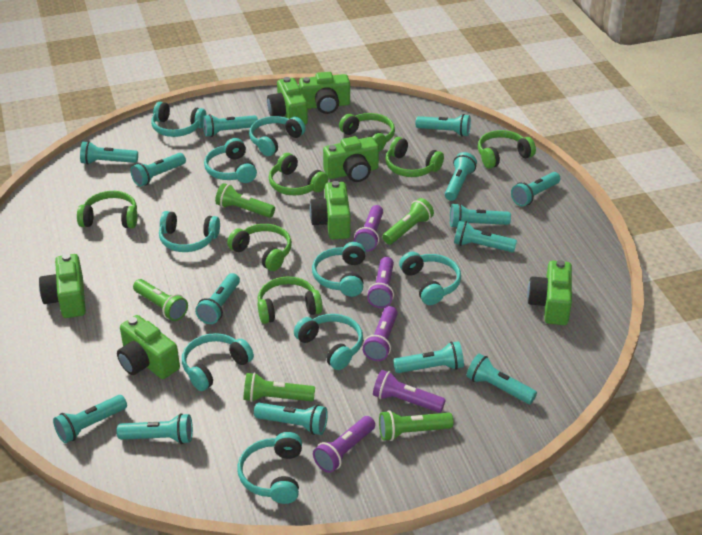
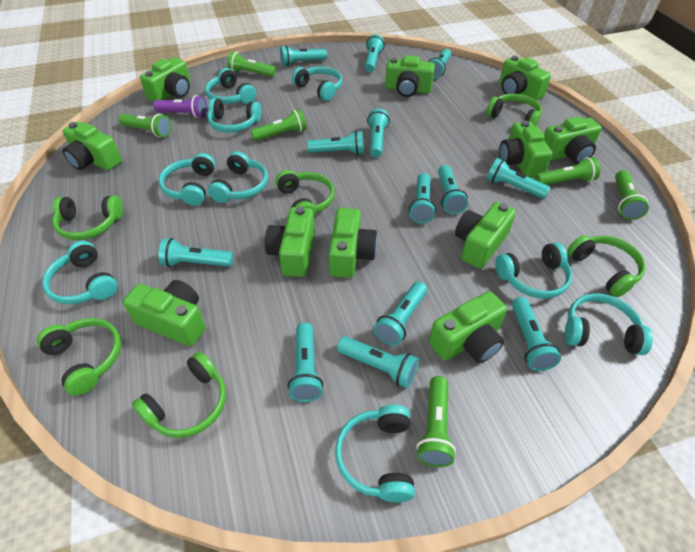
green camera: [39,254,86,318] [117,315,180,379] [267,77,308,125] [299,72,350,114] [309,181,351,239] [323,136,379,182] [527,260,572,325] = 7 -> [62,122,122,171] [123,280,206,346] [140,57,191,102] [265,206,315,277] [329,208,378,278] [385,55,435,97] [429,291,507,363] [455,202,516,269] [499,56,551,101] [499,120,552,178] [544,117,602,164] = 11
green flashlight: [133,279,188,321] [215,183,275,218] [243,372,315,402] [379,410,454,441] [382,198,434,245] = 5 -> [118,114,171,137] [227,52,276,77] [251,109,307,141] [417,376,456,467] [535,157,600,185] [615,170,649,220] = 6
green headphones: [77,191,137,228] [227,224,292,271] [258,276,323,324] [269,153,328,195] [339,113,395,152] [385,137,444,177] [478,130,536,169] = 7 -> [37,318,121,396] [52,196,123,240] [132,352,226,438] [276,170,334,216] [486,94,542,126] [567,235,646,297] = 6
purple flashlight: [313,416,375,473] [354,205,383,252] [363,306,398,361] [367,257,394,308] [373,370,446,413] = 5 -> [153,95,207,118] = 1
turquoise flashlight: [53,395,127,443] [80,141,138,165] [117,413,193,444] [131,153,186,187] [195,273,240,324] [203,114,258,137] [254,403,328,435] [393,341,464,373] [416,114,471,137] [445,152,477,201] [450,203,511,228] [454,221,517,252] [467,354,537,404] [511,172,561,207] = 14 -> [158,238,233,267] [280,45,327,66] [288,322,323,402] [307,131,364,155] [337,336,419,388] [365,34,385,72] [367,109,390,157] [374,281,427,346] [409,173,436,224] [428,49,451,79] [438,165,468,214] [487,158,550,199] [512,297,561,371] = 13

